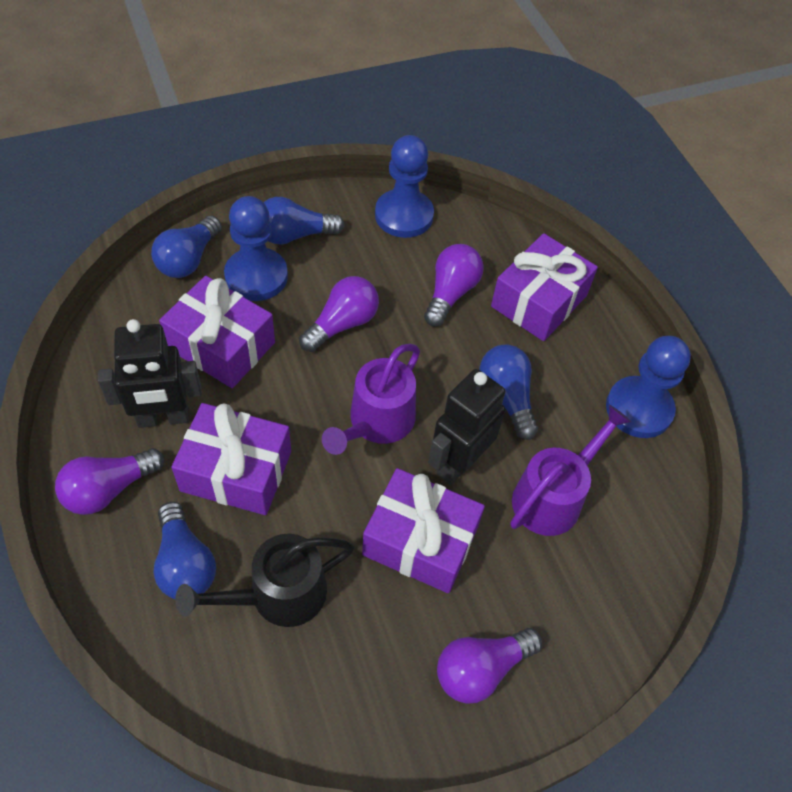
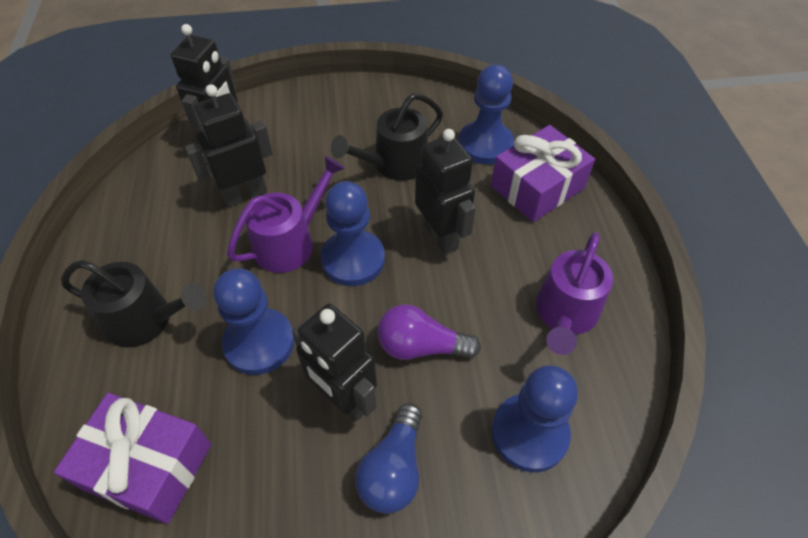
black robot: [98,319,202,428] [428,369,506,485] = 2 -> [171,24,238,132] [185,84,273,207] [292,304,377,421] [415,129,476,255] = 4
black watering can: [175,534,354,627] = 1 -> [61,260,207,348] [331,93,443,181] = 2
blue light bulb: [151,216,222,278] [153,502,216,599] [264,197,345,244] [480,344,538,440] = 4 -> [355,403,422,514] = 1
blue pawn: [224,196,288,301] [375,135,434,238] [606,336,691,438] = 3 -> [213,269,294,375] [321,181,385,286] [459,64,514,165] [491,365,578,472] = 4
purple gift: [159,276,275,388] [171,403,291,515] [362,468,485,593] [491,233,598,341] = 4 -> [54,393,211,524] [491,125,595,222] = 2
purple light bulb: [55,448,164,515] [299,276,379,352] [424,244,484,327] [437,628,542,704] = 4 -> [378,304,481,360] = 1

